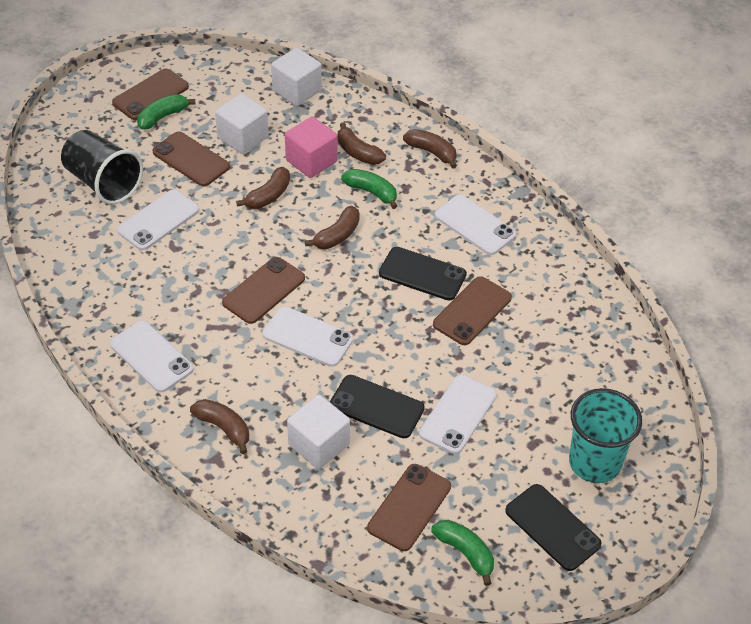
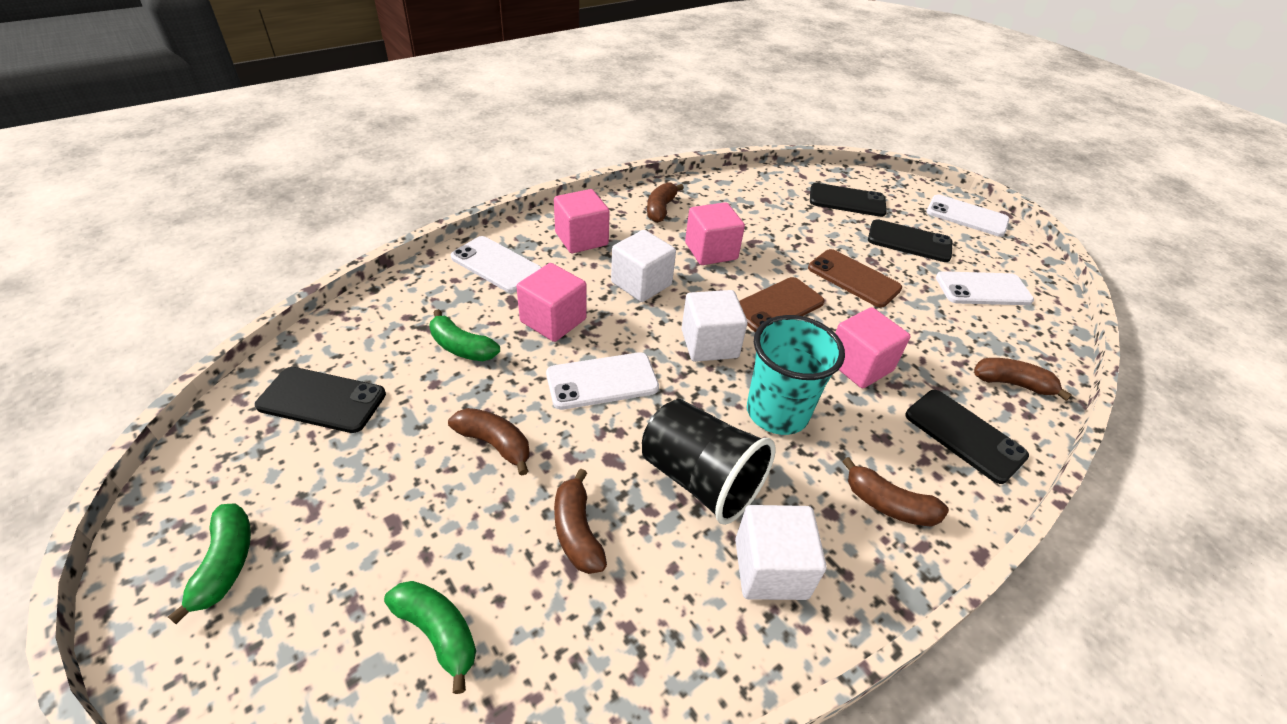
black phone: [330,375,425,438] [379,247,467,300] [505,484,602,571] = 3 -> [255,367,386,433] [810,183,887,217] [868,219,953,262] [905,390,1029,484] = 4
brown phone: [112,68,189,120] [152,132,230,186] [222,257,305,324] [367,464,451,551] [433,276,512,345] = 5 -> [739,277,825,332] [808,249,902,308] = 2
pink cube: [285,116,338,178] = 1 -> [516,263,587,342] [554,189,610,253] [685,202,745,265] [835,307,911,388] = 4
white phone: [110,321,194,393] [117,189,199,250] [262,306,354,367] [419,375,497,454] [435,195,516,255] = 5 -> [451,236,542,293] [546,352,659,410] [927,194,1009,237] [936,271,1034,305] = 4

